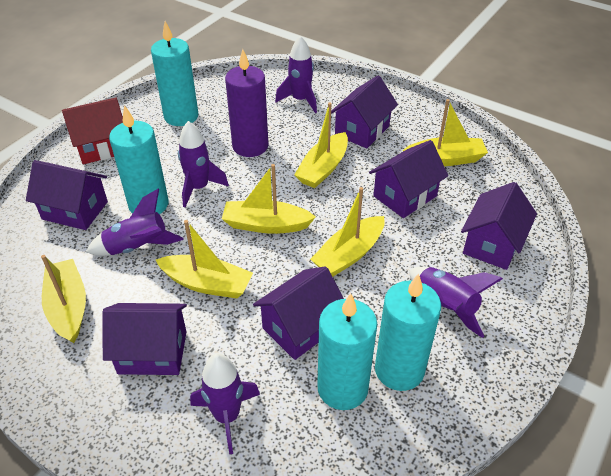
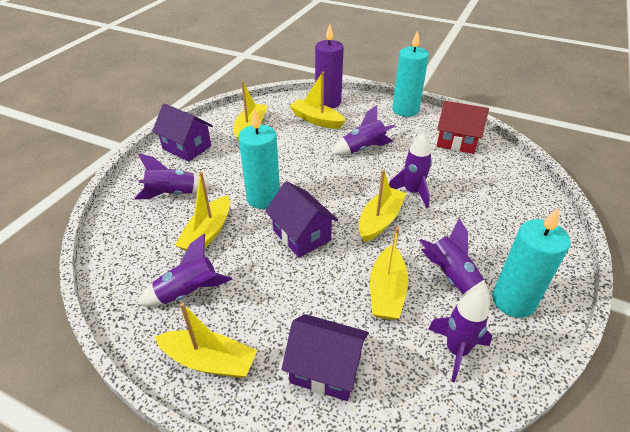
purple house: [26,160,108,230] [102,303,187,375] [253,266,344,360] [331,75,398,148] [369,140,448,218] [461,182,537,270] = 6 -> [152,104,213,161] [265,181,338,258] [281,314,369,401] = 3
purple rocket: [86,189,184,256] [178,121,229,207] [190,353,260,454] [275,36,317,113] [409,267,503,338] = 5 -> [134,153,211,199] [138,234,233,306] [331,105,396,155] [389,132,432,208] [419,218,490,308] [428,290,492,383] = 6
turquoise candle: [109,105,168,214] [151,21,198,126] [317,293,377,410] [375,273,441,391] = 4 -> [239,109,280,209] [392,30,429,117] [492,207,570,318] = 3

